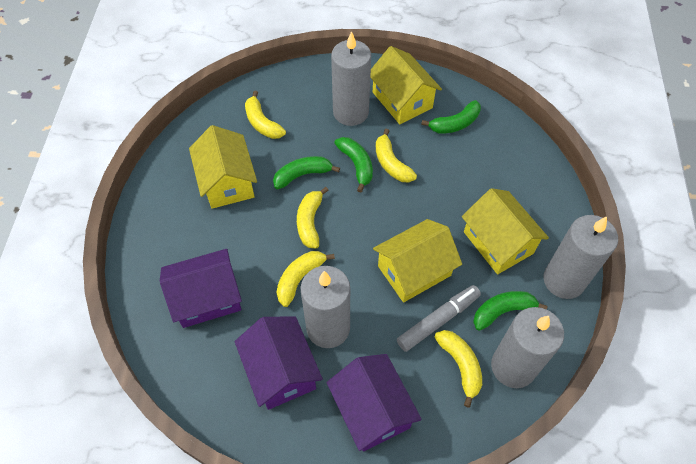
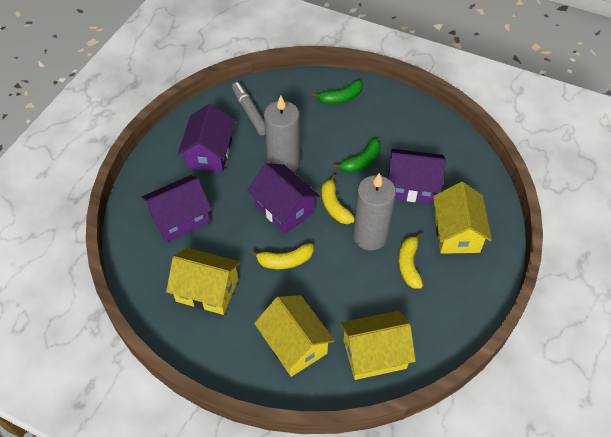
green banana: [273,156,340,189] [334,137,373,192] [421,100,481,134] [473,291,548,331] = 4 -> [311,80,363,104] [333,137,381,173] = 2
grey candle: [300,266,350,348] [331,31,371,126] [491,307,564,388] [543,215,618,299] = 4 -> [264,95,300,172] [353,173,396,250] = 2
purple house: [160,249,242,328] [235,316,323,410] [327,354,422,452] = 3 -> [141,175,212,242] [178,104,235,172] [247,163,320,234] [388,149,446,204] = 4
yellow banana: [245,91,286,139] [276,251,335,307] [297,187,329,248] [376,129,417,182] [434,330,482,408] = 5 -> [250,243,314,269] [322,174,355,224] [398,232,423,289] = 3

